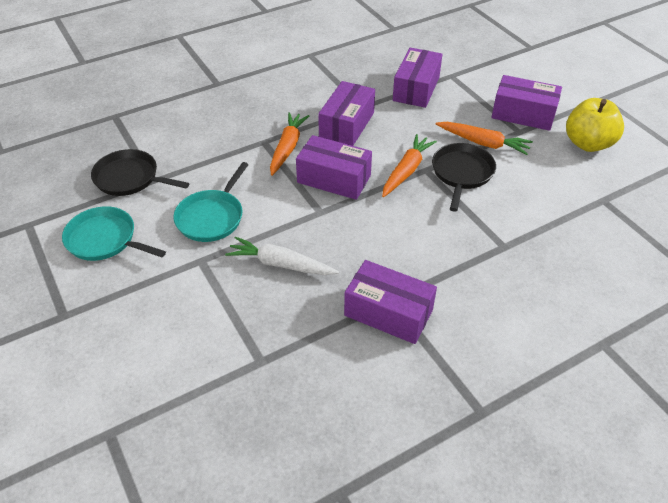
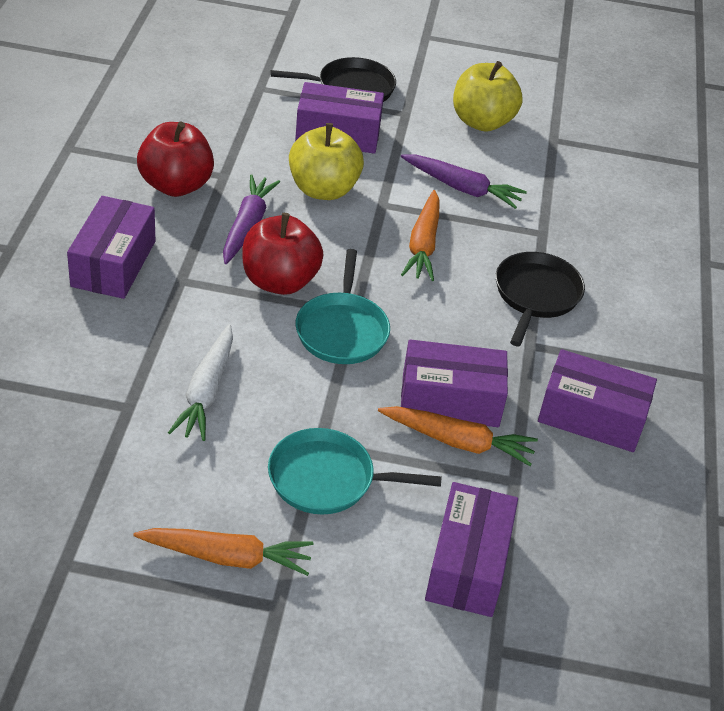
purple carrot: none = 0 -> [223,174,280,264] [401,154,527,209] = 2
red apple: none = 0 -> [137,121,214,197] [242,213,324,295] = 2
yellow apple: [566,98,624,152] = 1 -> [289,123,364,200] [453,61,523,132] = 2

